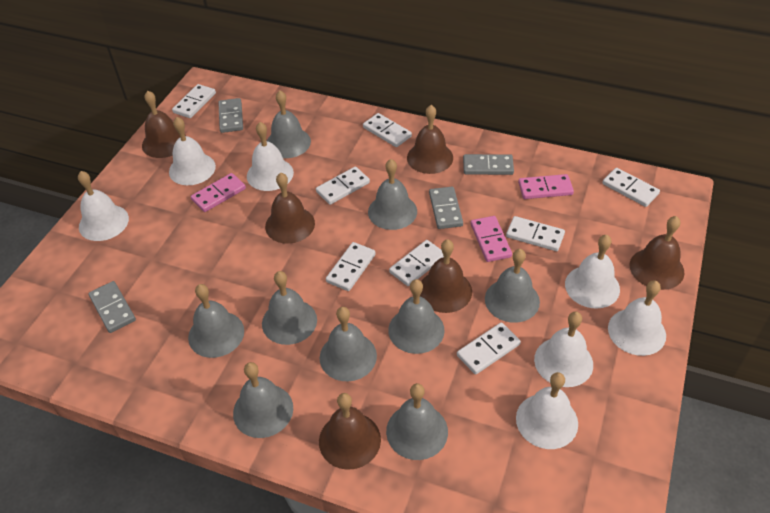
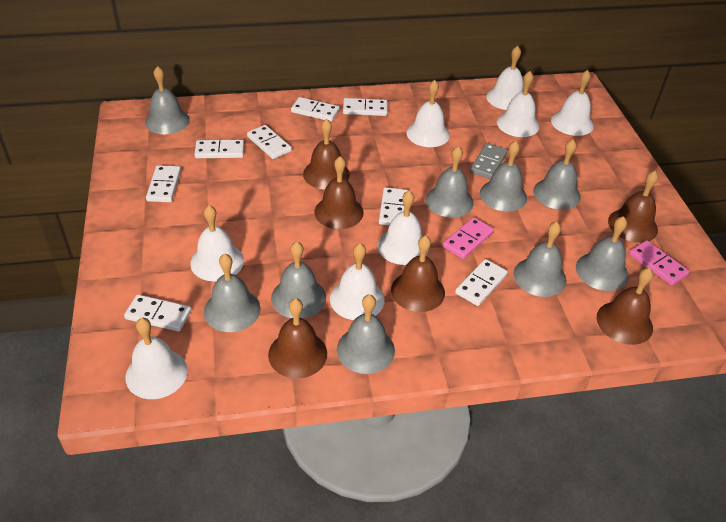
grey domino: [88,281,136,333] [218,98,243,133] [429,187,463,229] [463,154,514,175] = 4 -> [470,143,508,179] = 1
pink domino: [191,173,246,212] [471,216,512,262] [518,174,574,199] = 3 -> [443,217,494,259] [629,240,689,286] = 2
white bell: [78,171,129,241] [169,117,216,185] [247,122,294,191] [516,372,578,449] [534,312,593,387] [565,235,620,309] [608,280,666,356] = 7 -> [125,318,188,399] [190,205,244,281] [330,243,385,320] [378,191,428,265] [406,80,450,147] [486,46,523,110] [497,71,539,137] [551,70,594,136] = 8

